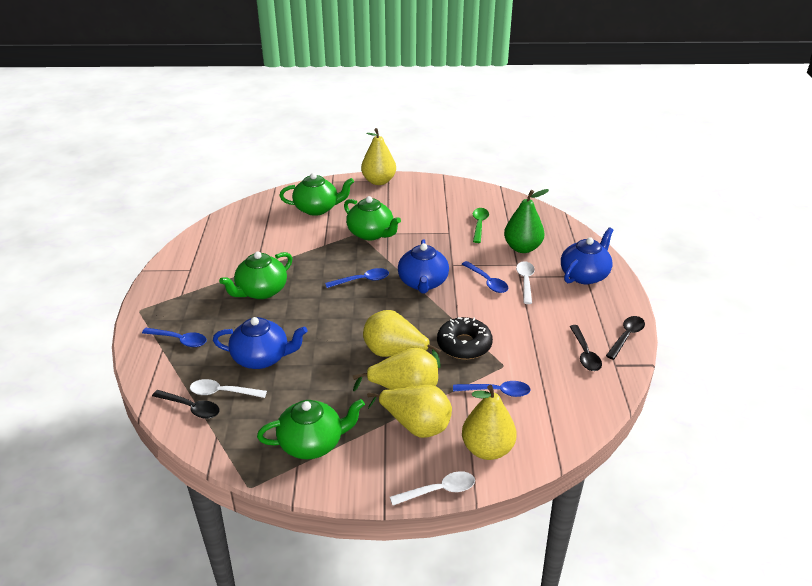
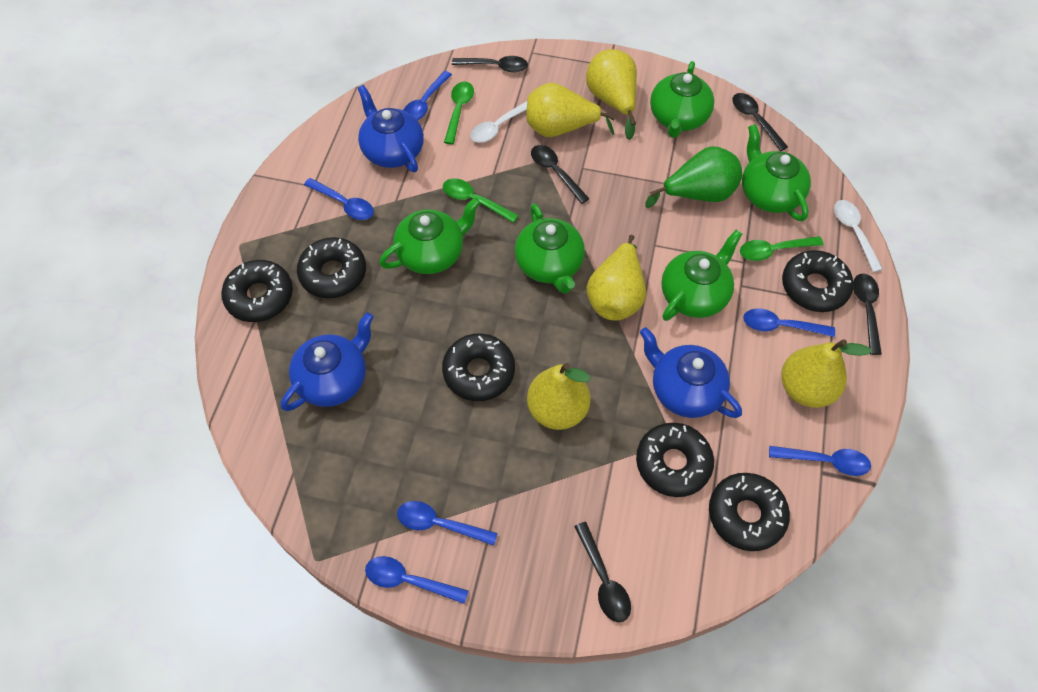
black donut: [437,317,493,360] = 1 -> [221,260,293,322] [297,237,366,298] [442,333,515,401] [636,423,714,497] [709,473,790,551] [782,250,854,312] = 6
black spoon: [152,390,220,419] [569,325,602,371] [606,316,645,360] = 3 -> [452,56,528,72] [531,145,590,204] [574,522,631,622] [732,93,788,151] [853,273,882,355] = 5
blue spoon: [142,328,207,347] [325,268,389,288] [453,381,531,397] [462,261,509,293] = 4 -> [304,178,374,220] [365,556,469,604] [397,501,498,546] [404,71,452,120] [743,308,835,337] [769,446,871,476] = 6
green spoon: [473,208,489,243] = 1 -> [443,178,519,223] [444,82,474,144] [740,236,823,261] = 3
green teapot: [219,251,293,299] [257,399,365,459] [279,173,354,216] [344,196,401,240] = 4 -> [379,197,481,274] [515,204,585,294] [650,61,714,138] [661,230,742,321] [742,124,811,221] = 5
white spoon: [190,379,267,398] [390,471,475,505] [516,261,535,304] = 3 -> [470,101,527,143] [834,200,883,272] = 2

